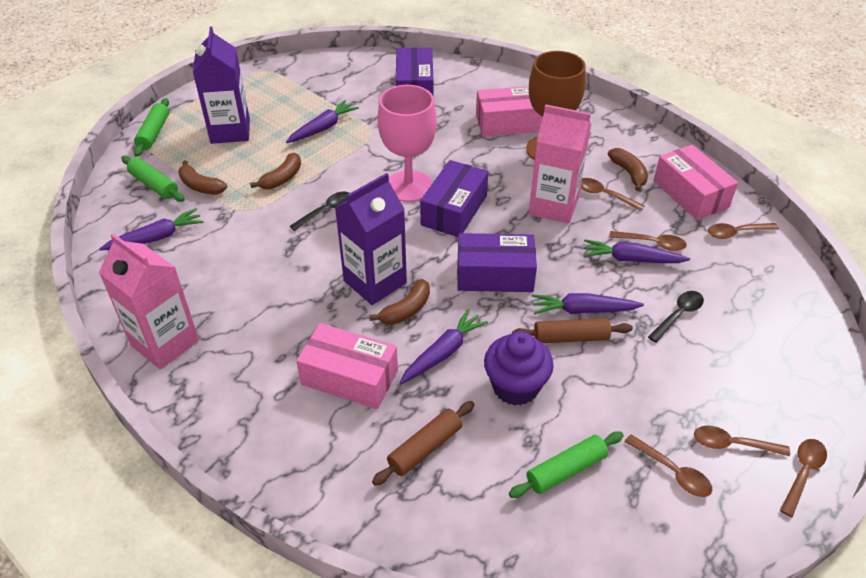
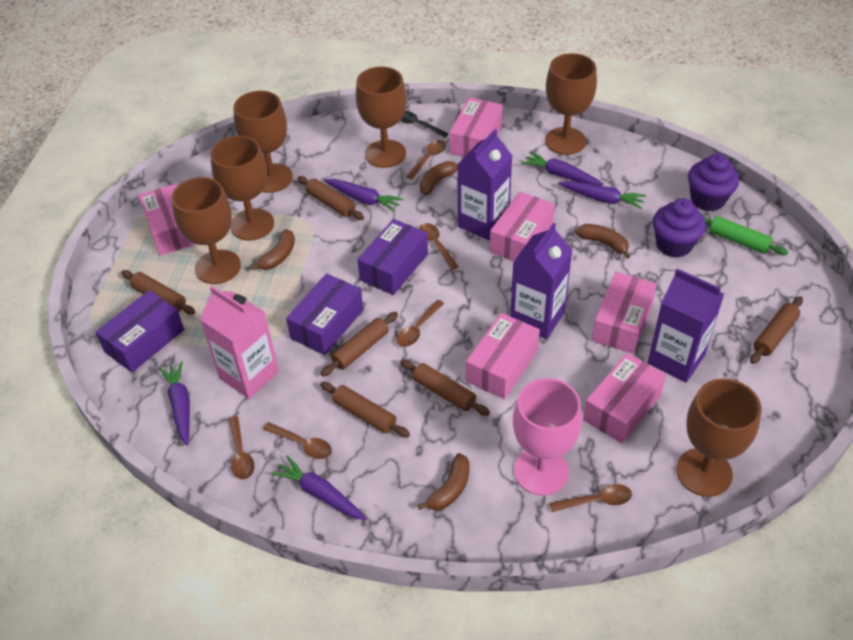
black spoon: [290,191,350,231] [648,291,704,343] = 2 -> [400,111,449,138] = 1
brown goblet: [526,51,586,160] = 1 -> [171,177,241,284] [210,136,274,240] [233,91,293,193] [356,67,407,168] [545,53,597,155] [676,379,762,497] = 6
brown rolling pin: [372,401,475,486] [512,318,633,343] = 2 -> [121,270,195,315] [298,176,364,220] [320,382,410,437] [321,312,398,377] [400,359,490,416] [750,296,803,364] = 6
green rolling pin: [121,156,185,202] [134,98,169,157] [509,431,624,498] = 3 -> [703,216,788,255] = 1
pink box: [296,323,398,409] [476,86,543,137] [653,145,738,220] = 3 -> [138,184,196,256] [449,98,503,157] [466,313,540,399] [490,191,555,261] [583,353,666,443] [592,272,657,353] = 6
pink carton: [99,233,199,369] [529,104,591,224] = 2 -> [200,286,279,399] = 1
purple carton: [193,27,250,144] [335,173,407,305] = 2 -> [457,129,512,241] [510,223,573,339] [647,268,724,383] = 3
purple cupcake: [484,331,554,406] = 1 -> [653,198,706,258] [688,153,739,211] = 2

